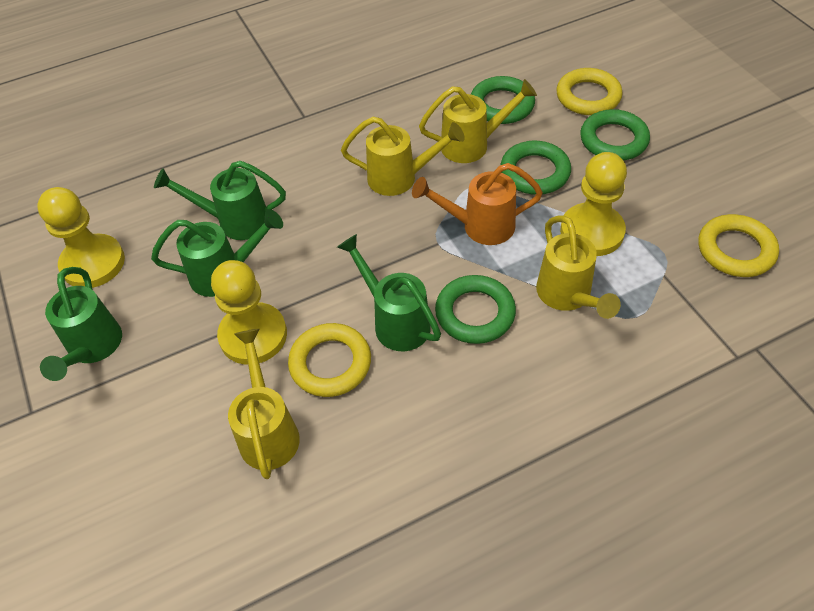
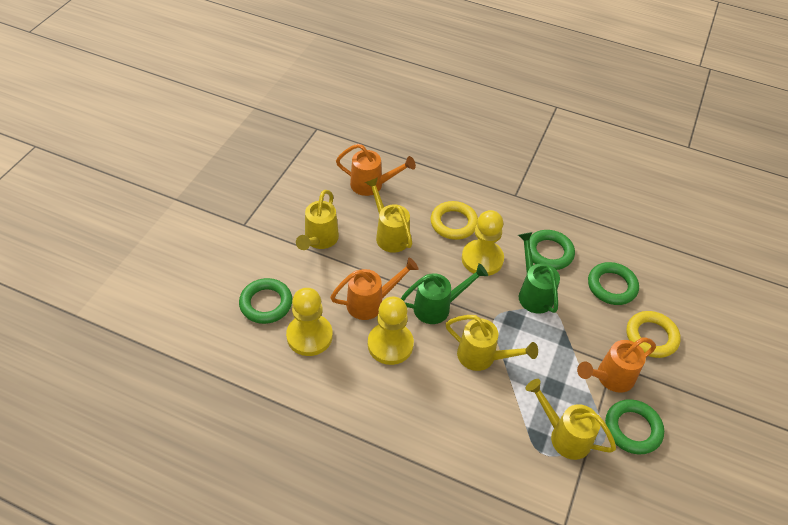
green watering can: [40,267,122,381] [151,209,283,297] [154,161,286,240] [337,234,441,351] = 4 -> [401,263,488,324] [518,232,560,314] = 2
orange watering can: [412,163,543,245] = 1 -> [330,258,419,320] [336,144,416,196] [577,338,656,393] = 3
yellow ring: [288,323,371,397] [556,68,622,115] [699,214,779,277] = 3 -> [431,201,478,240] [626,311,681,358] = 2

